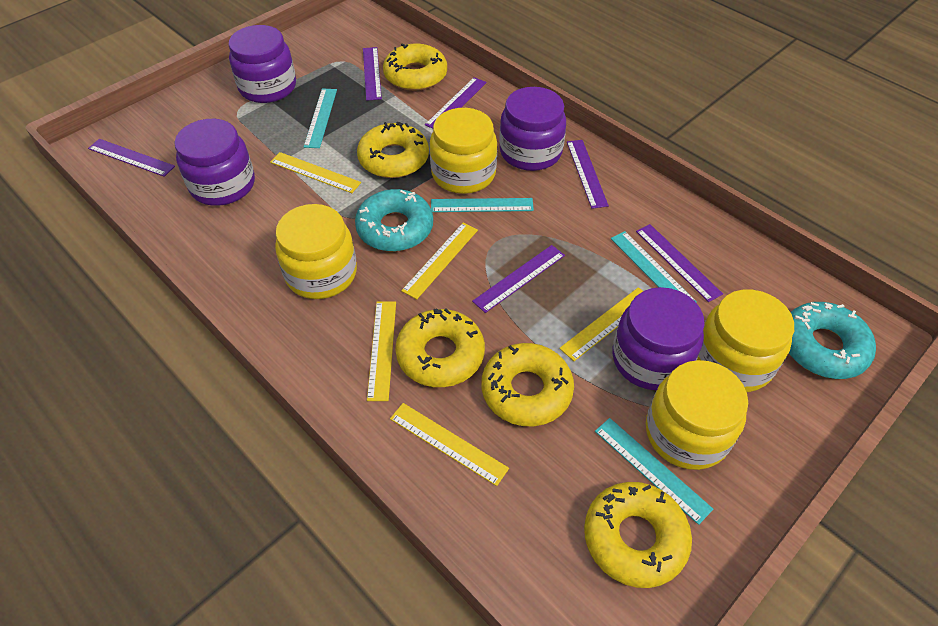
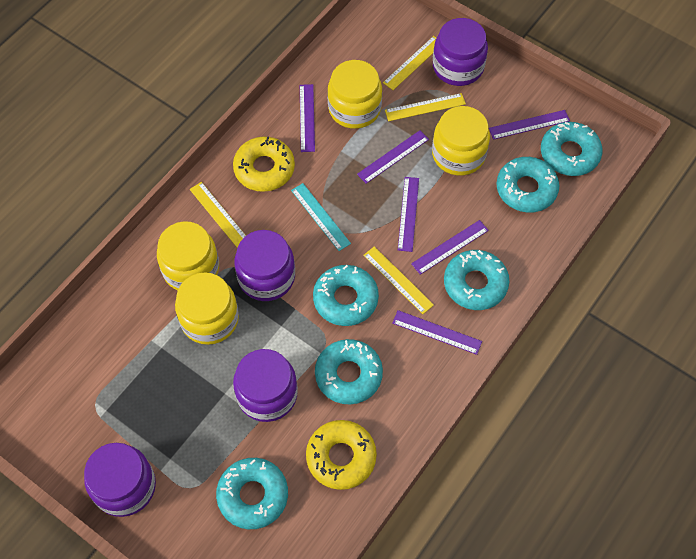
turquoise donut: [355,189,433,252] [789,302,876,379] = 2 -> [216,458,288,529] [313,265,379,326] [315,339,383,404] [444,250,509,310] [496,157,559,213] [541,122,603,176] = 6
turquoise ruler: [304,88,337,148] [431,198,534,212] [595,418,713,525] [611,231,696,302] = 4 -> [291,183,351,251] = 1
yellow donut: [357,122,429,178] [383,43,447,91] [395,308,485,387] [481,343,574,426] [584,482,692,588] = 5 -> [233,136,295,192] [306,420,377,490] = 2
yellow ruler: [270,152,361,193] [367,301,396,401] [390,403,509,486] [401,223,478,299] [559,287,643,361] = 5 -> [190,182,246,248] [363,246,434,314] [383,36,436,90] [385,93,466,121] = 4

